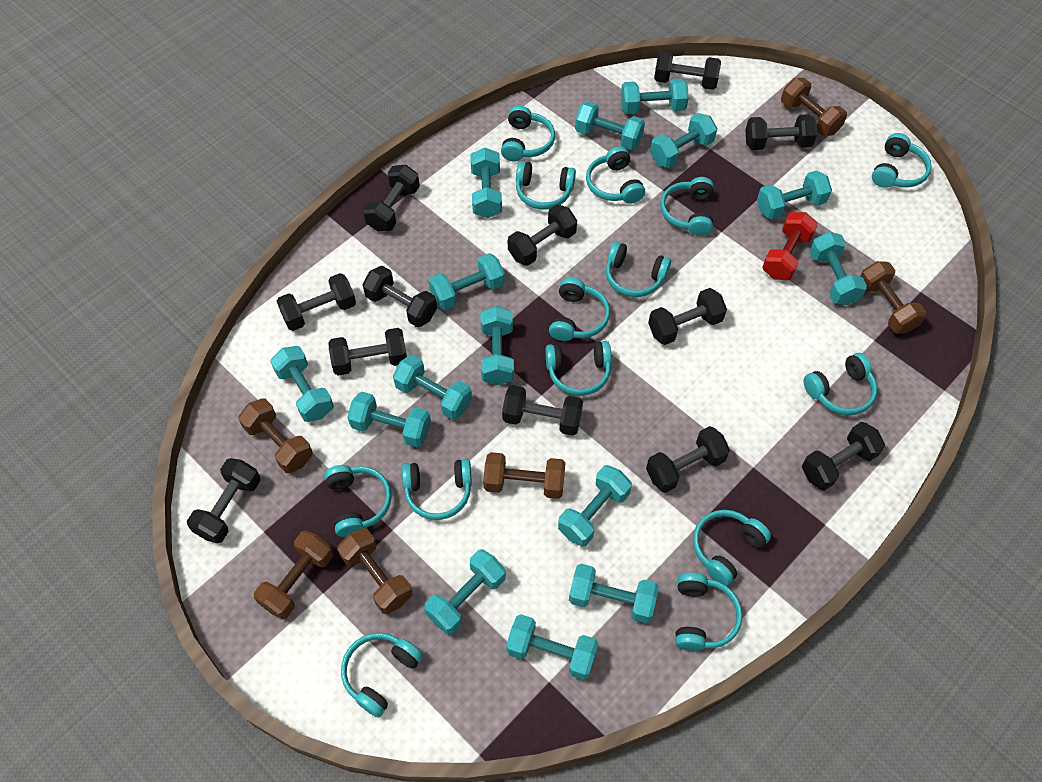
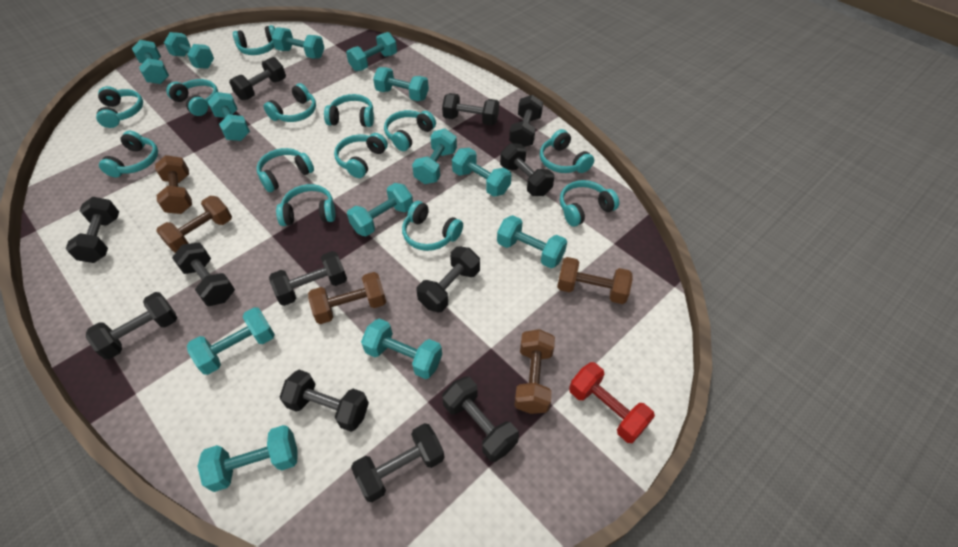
brown dumbbell: [238,398,312,473] [254,531,333,619] [337,528,412,614] [483,452,565,499] [781,78,847,136] [860,261,927,334] = 6 -> [155,155,192,214] [156,196,232,253] [308,272,386,324] [514,329,555,414] [557,257,633,304] = 5
turquoise dumbbell: [270,346,334,422] [347,392,431,447] [393,355,472,420] [424,549,506,635] [429,253,505,310] [470,148,502,218] [481,306,514,385] [506,614,598,680] [558,465,632,547] [569,564,659,623] [575,101,645,150] [621,78,689,114] [650,113,717,168] [757,170,832,220] [809,232,867,305] = 15 -> [132,40,169,84] [164,32,214,69] [187,307,275,375] [197,425,298,492] [207,92,250,141] [272,27,324,58] [346,32,397,71] [347,183,413,236] [361,319,442,379] [373,67,429,101] [412,129,457,184] [452,148,511,197] [497,215,567,268] = 13
turquoise headphones: [324,465,392,537] [341,633,423,717] [402,459,472,520] [501,105,555,161] [516,161,576,209] [545,341,611,396] [549,278,610,341] [586,146,645,204] [606,242,671,297] [660,177,714,236] [675,573,743,651] [693,510,771,586] [803,353,877,415] [872,133,932,188] = 14 -> [96,86,143,128] [99,131,158,177] [166,79,218,116] [233,25,275,55] [257,148,314,192] [264,83,316,122] [276,184,335,226] [324,94,374,127] [334,133,388,178] [384,110,436,151] [402,201,463,251] [540,129,594,173] [560,180,619,227] = 13

